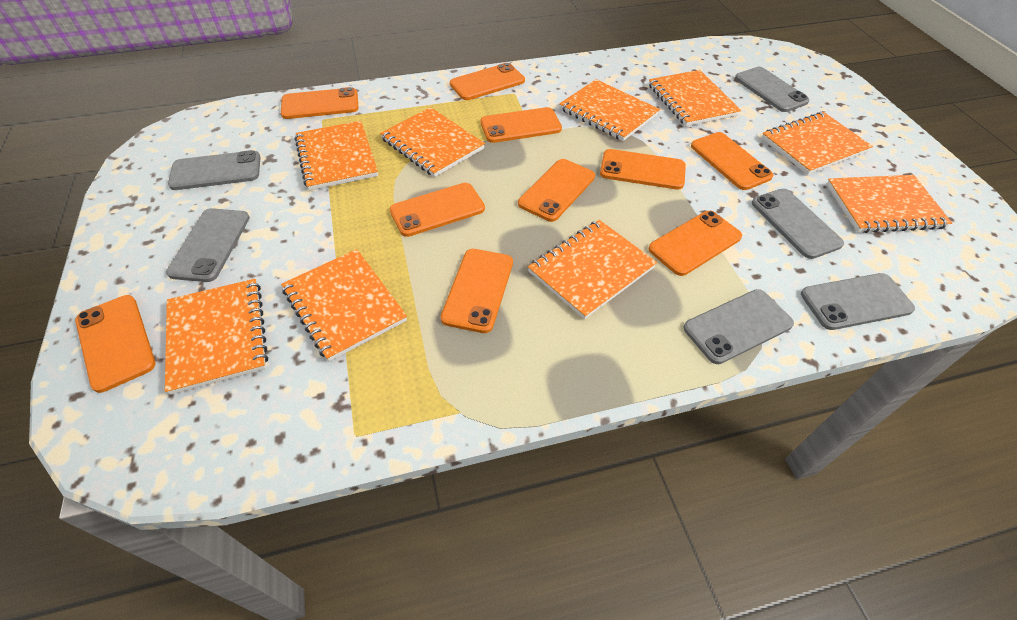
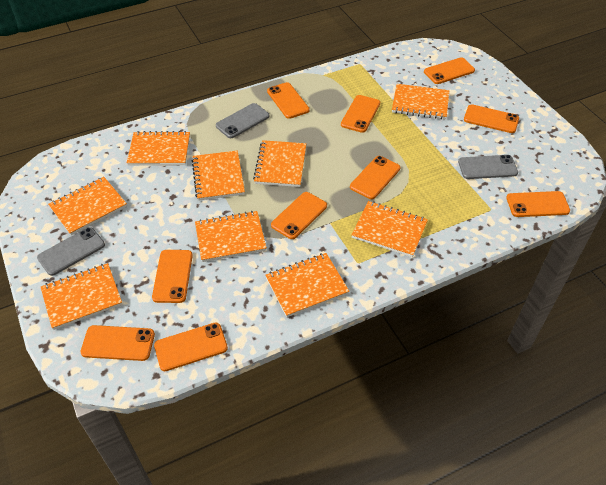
grey phone: [166,208,250,282] [168,150,261,190] [683,289,794,364] [735,67,809,112] [752,189,844,259] [801,273,915,330] = 6 -> [37,227,105,276] [216,103,269,138] [458,155,518,179] = 3

